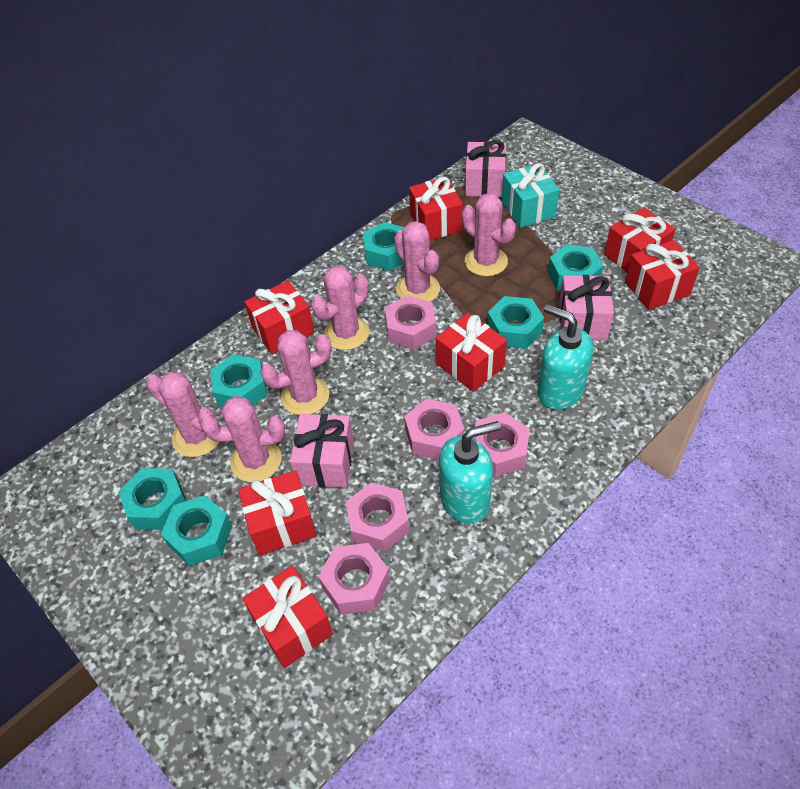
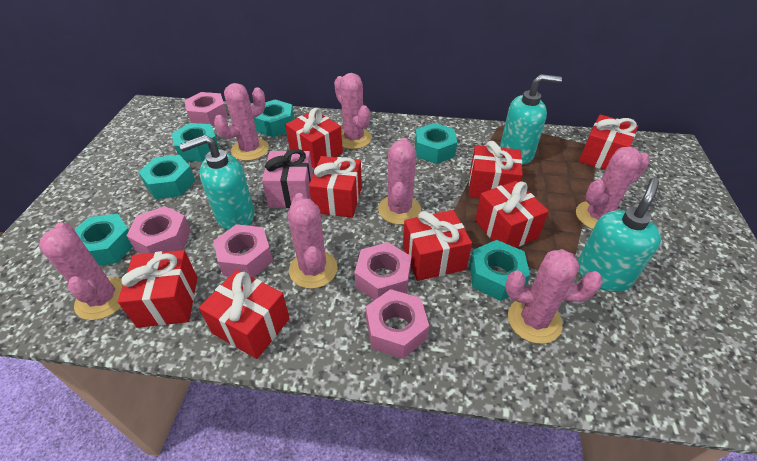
pink cactus: [146,372,220,457] [200,396,285,482] [260,330,332,415] [311,266,369,350] [394,221,440,302] [462,193,516,276] = 6 -> [39,222,123,320] [214,83,269,161] [288,193,338,289] [334,73,372,149] [378,138,421,225] [506,249,603,344] [576,147,650,230] = 7
pink gift: [290,414,354,488] [465,140,506,197] [559,275,614,340] = 3 -> [262,149,313,208] = 1
red gift: [238,471,317,556] [242,566,333,668] [244,281,315,354] [409,177,463,241] [436,313,507,392] [604,207,676,272] [625,240,700,310] = 7 -> [118,250,197,328] [199,270,290,359] [285,108,343,169] [309,156,362,218] [403,210,472,281] [469,141,523,199] [475,181,549,248] [579,115,638,170] = 8
turquoise gift: [501,163,559,228] = 1 -> none = 0
turquoise soap dispenser: [439,421,501,524] [537,304,593,410] = 2 -> [179,135,254,230] [500,74,562,165] [578,178,661,292] = 3

